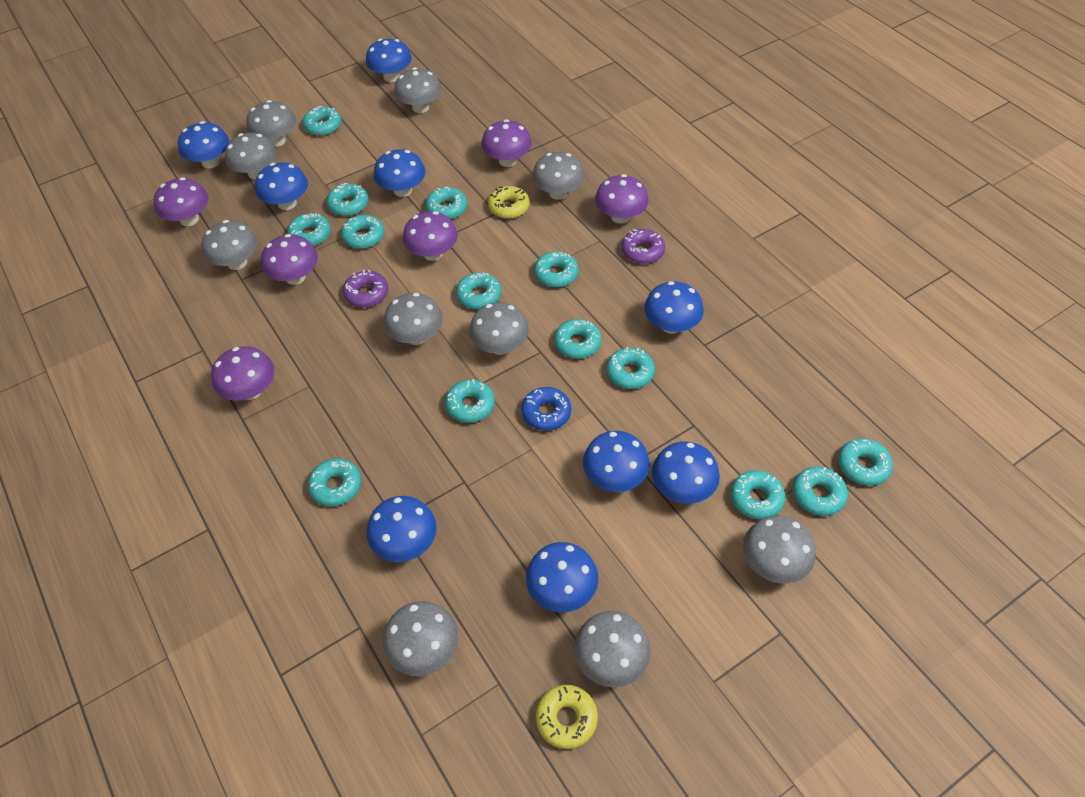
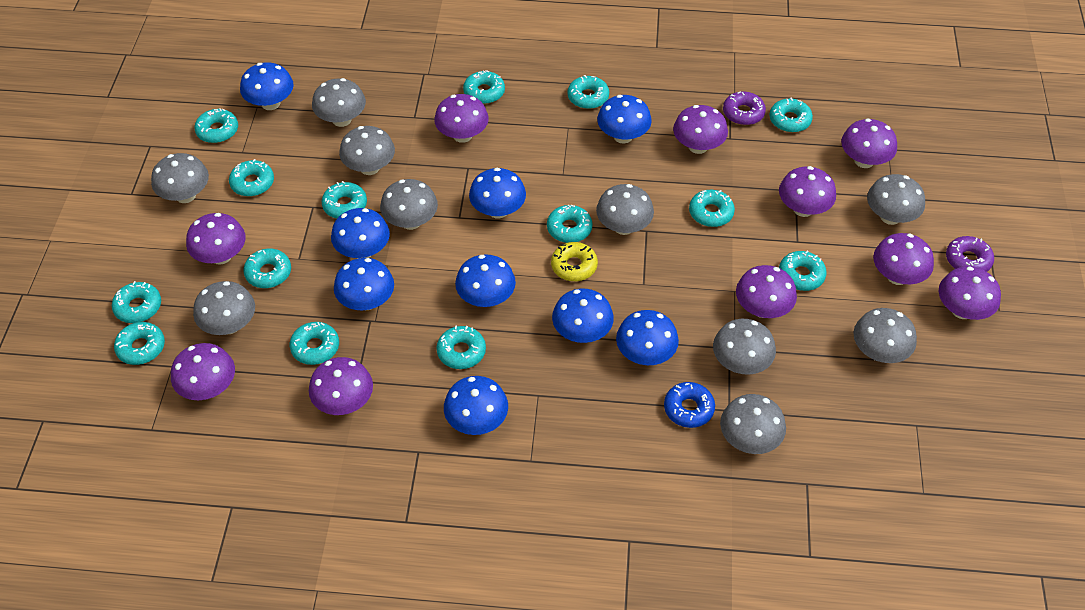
purple mushroom: [154,177,208,226] [211,346,274,400] [261,234,318,285] [403,211,458,261] [481,119,532,167] [595,174,649,224] = 6 -> [171,343,235,400] [186,213,245,265] [309,357,373,415] [434,94,489,143] [673,105,728,154] [736,265,797,318] [779,166,836,217] [841,118,897,168] [873,233,934,285] [939,266,1001,320] = 10
yellow donut: [488,186,530,219] [536,685,598,749] = 2 -> [551,242,598,281] = 1

